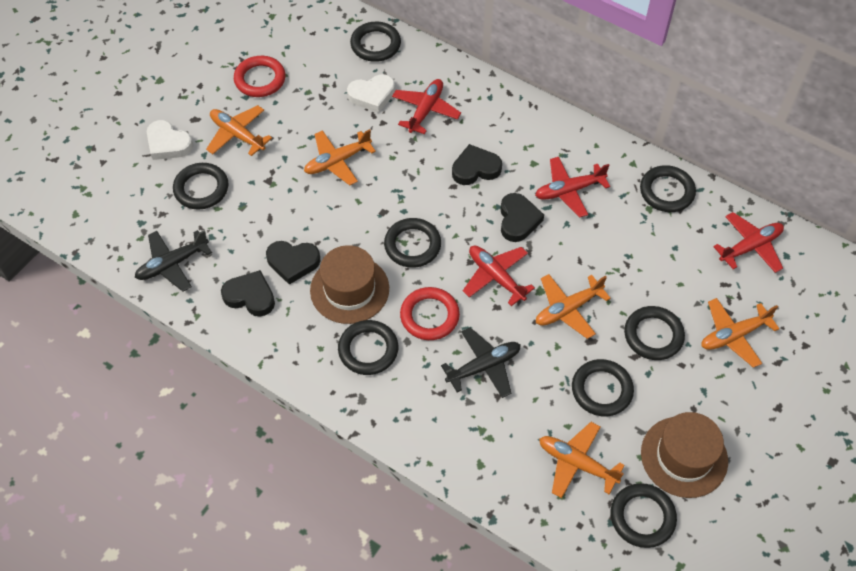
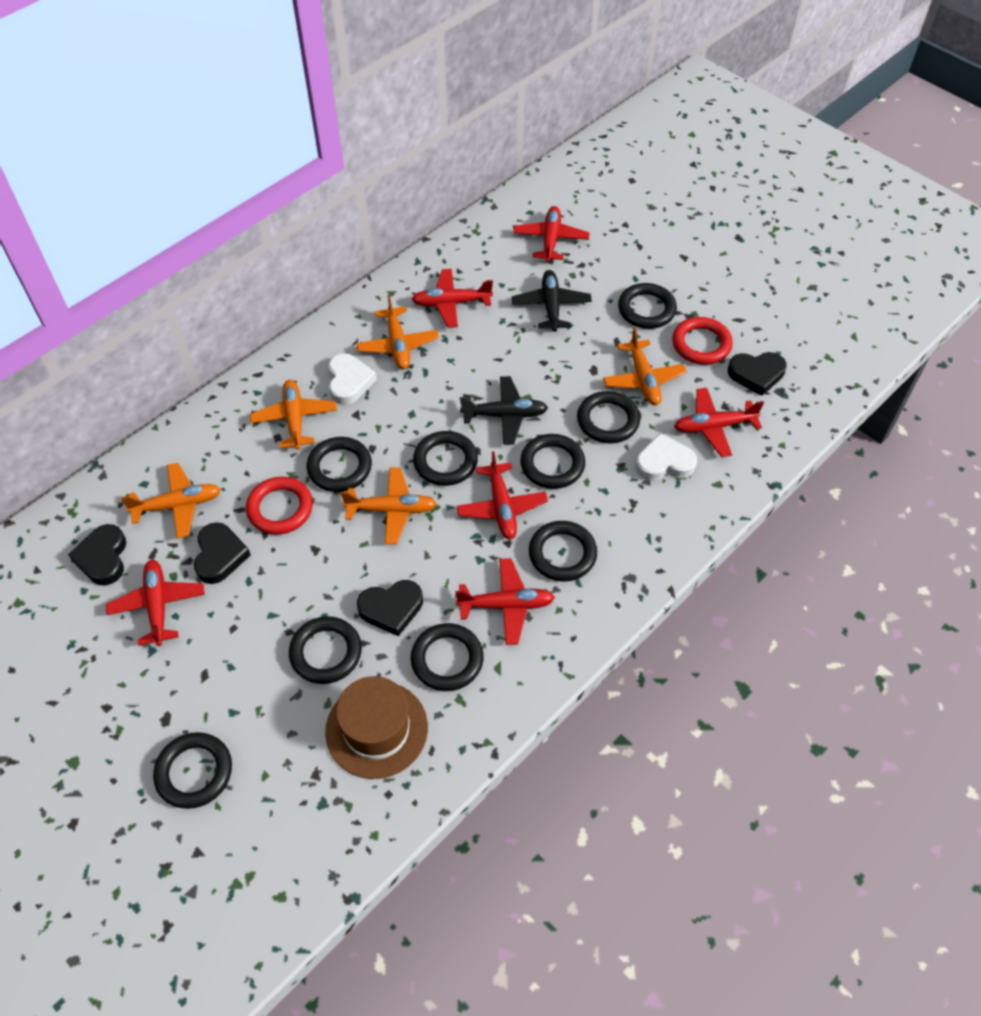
black ring: [173,163,228,210] [338,320,398,375] [350,22,401,62] [384,218,441,268] [572,359,634,416] [611,483,677,548] [624,306,685,360] [640,165,696,212] = 8 -> [153,732,232,809] [289,616,362,684] [307,437,372,492] [411,623,484,691] [413,431,478,486] [520,434,585,489] [529,521,597,581] [577,391,640,443] [618,283,677,329] = 9
brown hat: [310,245,389,324] [641,412,728,498] = 2 -> [325,676,428,779] = 1
red plane: [392,79,461,134] [463,245,535,306] [535,157,610,218] [713,212,784,273] = 4 -> [106,560,205,646] [412,269,493,328] [455,558,555,645] [456,451,548,540] [513,206,590,262] [674,388,764,457] = 6

